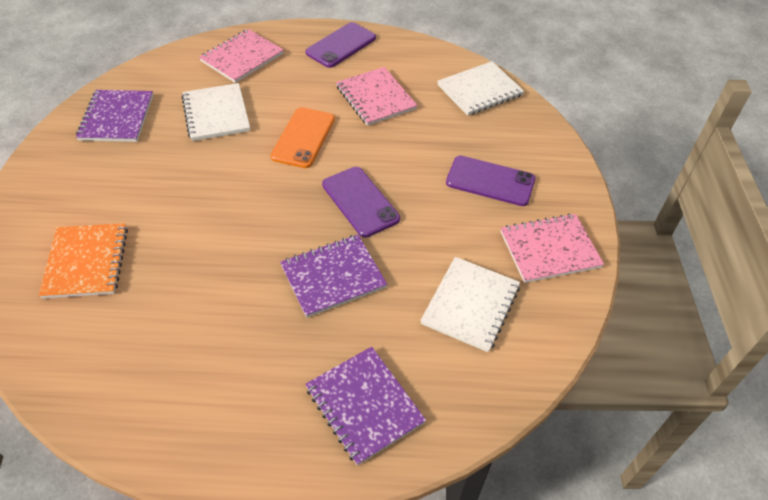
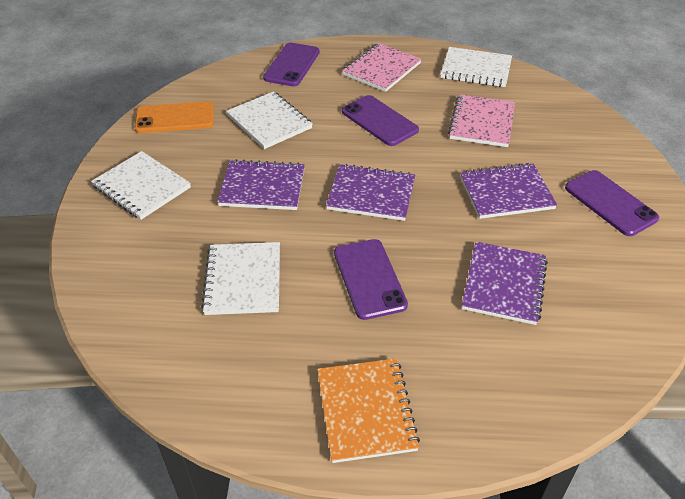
pink notebook: [199,29,284,83] [336,67,418,126] [501,214,604,283] = 3 -> [342,43,422,92] [448,94,515,147] = 2
purple notebook: [76,90,153,142] [280,235,387,318] [305,347,426,466] = 3 -> [217,159,305,210] [326,164,415,221] [460,163,557,219] [462,242,548,325] = 4
purple phone: [306,22,376,68] [322,167,400,238] [446,155,535,206] = 3 -> [263,43,320,86] [334,239,408,320] [342,95,419,146] [565,170,659,236] = 4
white notebook: [181,83,250,141] [420,257,520,352] [437,61,524,116] = 3 -> [91,151,191,220] [201,242,280,315] [226,91,313,149] [441,47,512,87] = 4

